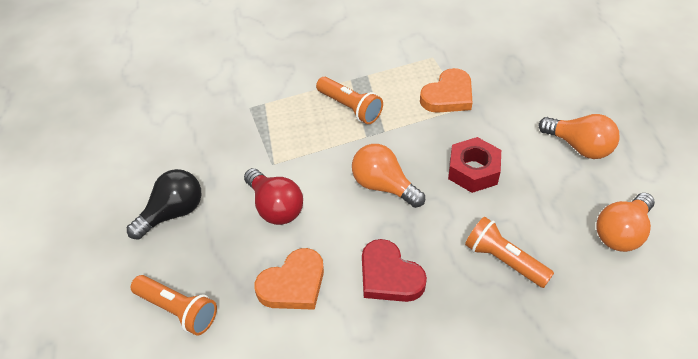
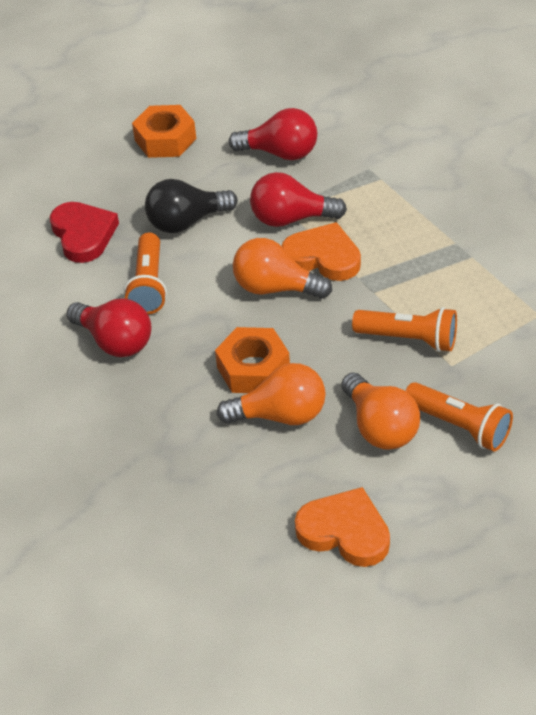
orange nut: none = 0 -> [132,105,196,158] [215,327,290,393] = 2
red light bulb: [244,168,303,225] = 1 -> [66,298,152,357] [229,108,317,160] [250,172,347,227] = 3
red nut: [448,137,501,193] = 1 -> none = 0

